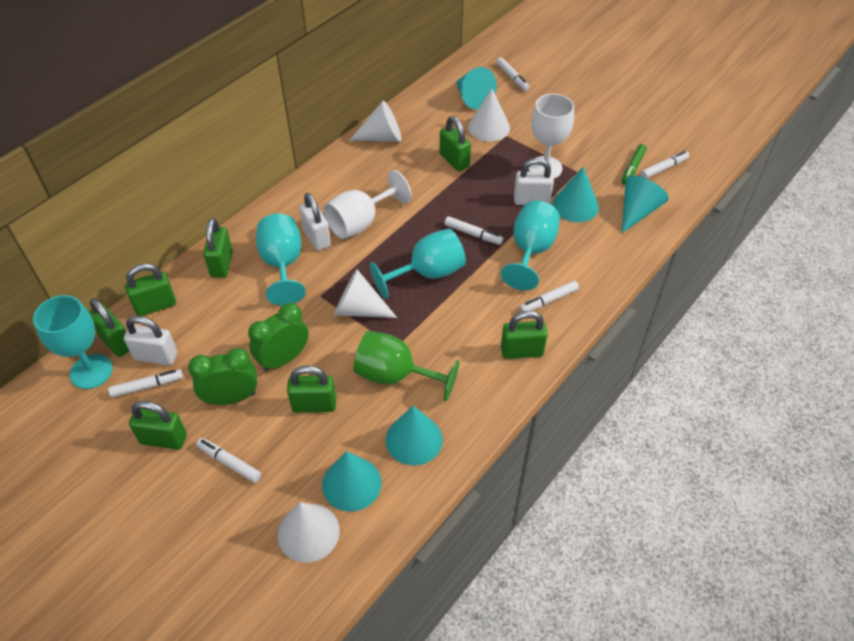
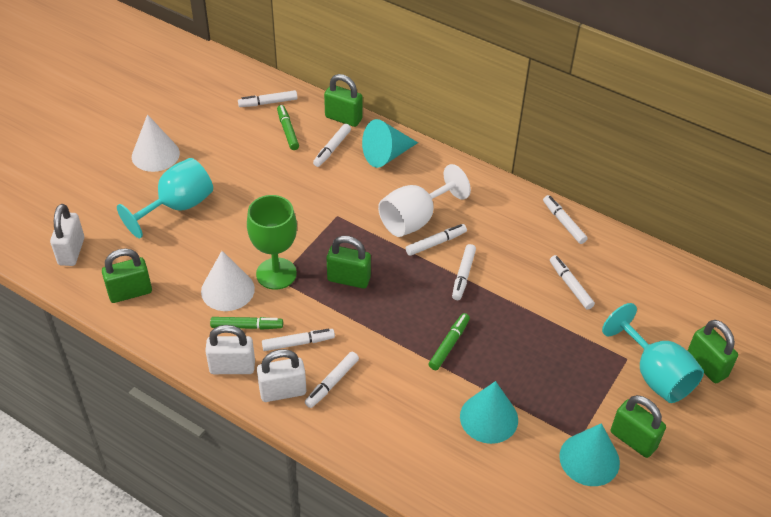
green clock: [188,348,258,405] [248,303,309,372] = 2 -> none = 0
green marker: [621,144,647,185] = 1 -> [210,317,283,330] [277,105,299,150] [429,313,470,370] = 3
green padlock: [89,299,129,357] [125,263,176,316] [129,401,187,450] [203,218,233,277] [287,366,336,412] [440,116,471,171] [501,311,548,359] = 7 -> [102,248,152,303] [324,74,363,127] [327,236,371,288] [611,395,666,458] [687,320,738,383] = 5
turquoise cone: [322,451,382,512] [386,406,443,466] [456,67,497,110] [553,167,599,222] [622,176,669,233] = 5 -> [362,119,418,168] [460,381,518,444] [559,423,620,486] = 3
turquoise goblet: [33,295,113,389] [256,214,306,306] [370,229,466,299] [501,201,560,290] = 4 -> [117,158,213,238] [602,303,704,403] = 2
white cone: [278,502,340,563] [334,269,397,318] [349,101,401,142] [468,89,510,142] = 4 -> [132,114,180,172] [201,251,255,311] = 2
white goblet: [323,170,411,239] [529,94,574,179] = 2 -> [378,164,471,237] = 1
white marker: [108,369,183,398] [196,438,262,483] [444,216,503,245] [496,58,530,91] [519,281,579,312] [641,151,690,179] = 6 -> [238,90,298,107] [262,329,335,351] [305,352,359,408] [313,124,351,167] [406,224,467,256] [452,244,476,300] [543,195,588,244] [550,255,595,310] = 8

